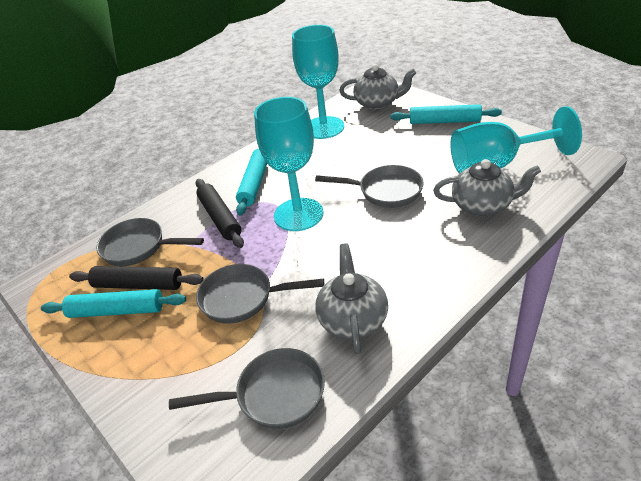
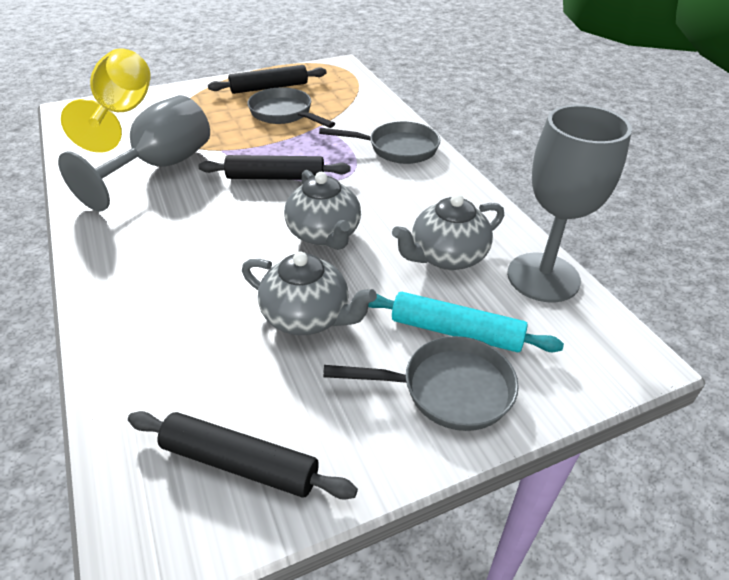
black rolling pin: [69,266,203,290] [195,179,244,248] = 2 -> [128,411,358,500] [199,155,351,180] [208,65,327,94] = 3
grey goblet: none = 0 -> [58,95,210,212] [507,105,632,303] = 2
grey pan: [96,218,204,266] [169,348,325,429] [196,264,324,324] [315,165,424,208] = 4 -> [247,87,335,128] [319,122,440,164] [323,336,519,431] = 3
turquoise goblet: [254,97,324,231] [292,25,344,139] [450,106,582,174] = 3 -> none = 0
turquoise rolling pin: [41,289,186,318] [236,149,267,216] [391,104,502,124] = 3 -> [368,292,564,352] = 1
yellow goblet: none = 0 -> [61,49,151,152] = 1

